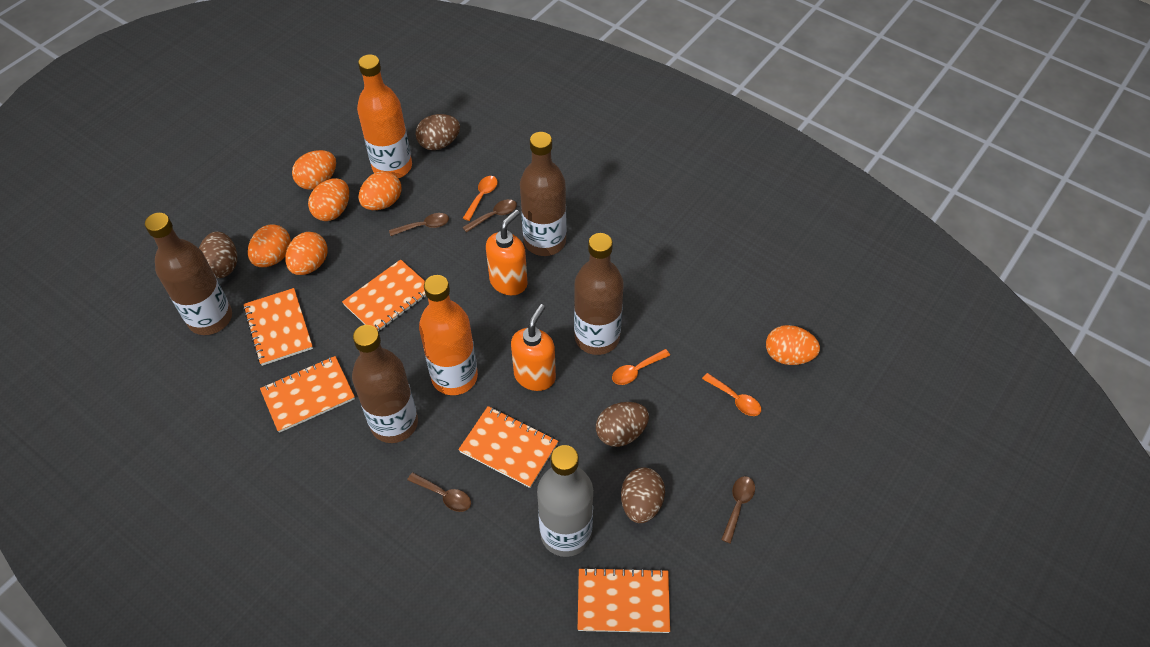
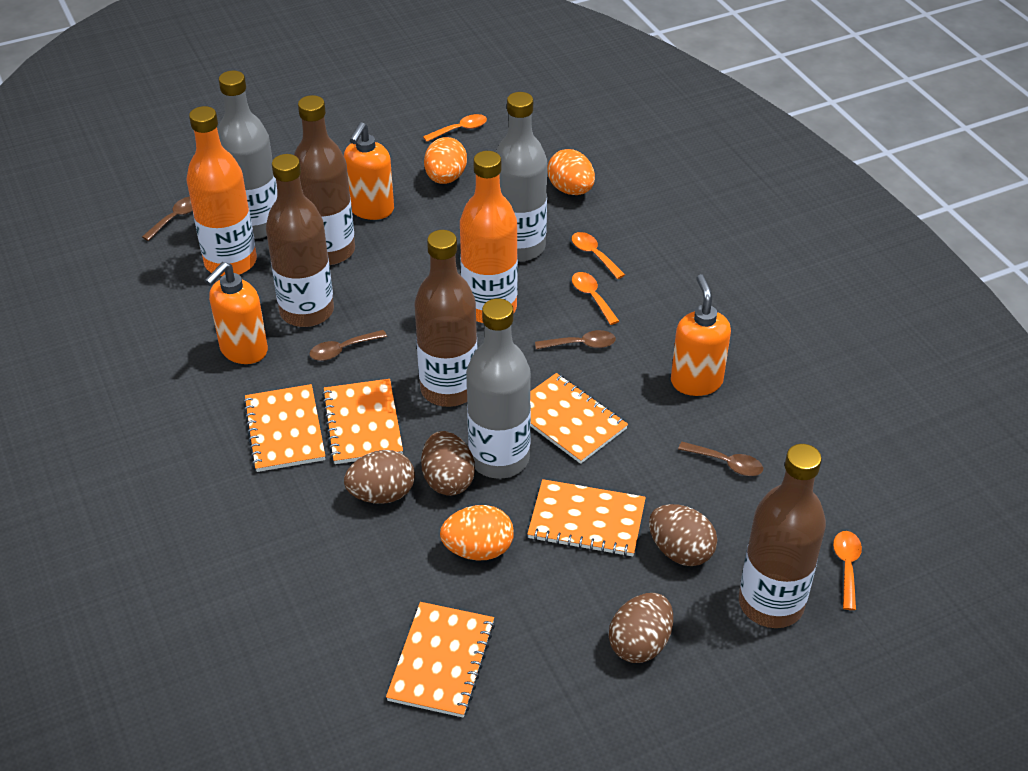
grey bottle: [537,445,593,557] = 1 -> [217,70,277,239] [466,298,531,479] [496,92,547,262] = 3
orange egg: [248,224,291,267] [285,232,328,275] [292,150,336,190] [308,178,349,221] [359,171,401,210] [766,325,820,365] = 6 -> [424,137,467,184] [440,505,514,561] [547,149,595,195] = 3
orange soap dispenser: [486,210,528,295] [511,304,556,391] = 2 -> [205,262,268,364] [344,122,394,220] [671,274,731,396] = 3
orange spoon: [463,176,498,221] [612,349,670,385] [702,373,761,416] = 3 -> [423,114,487,142] [572,232,625,279] [572,272,619,325] [833,531,862,610] = 4

